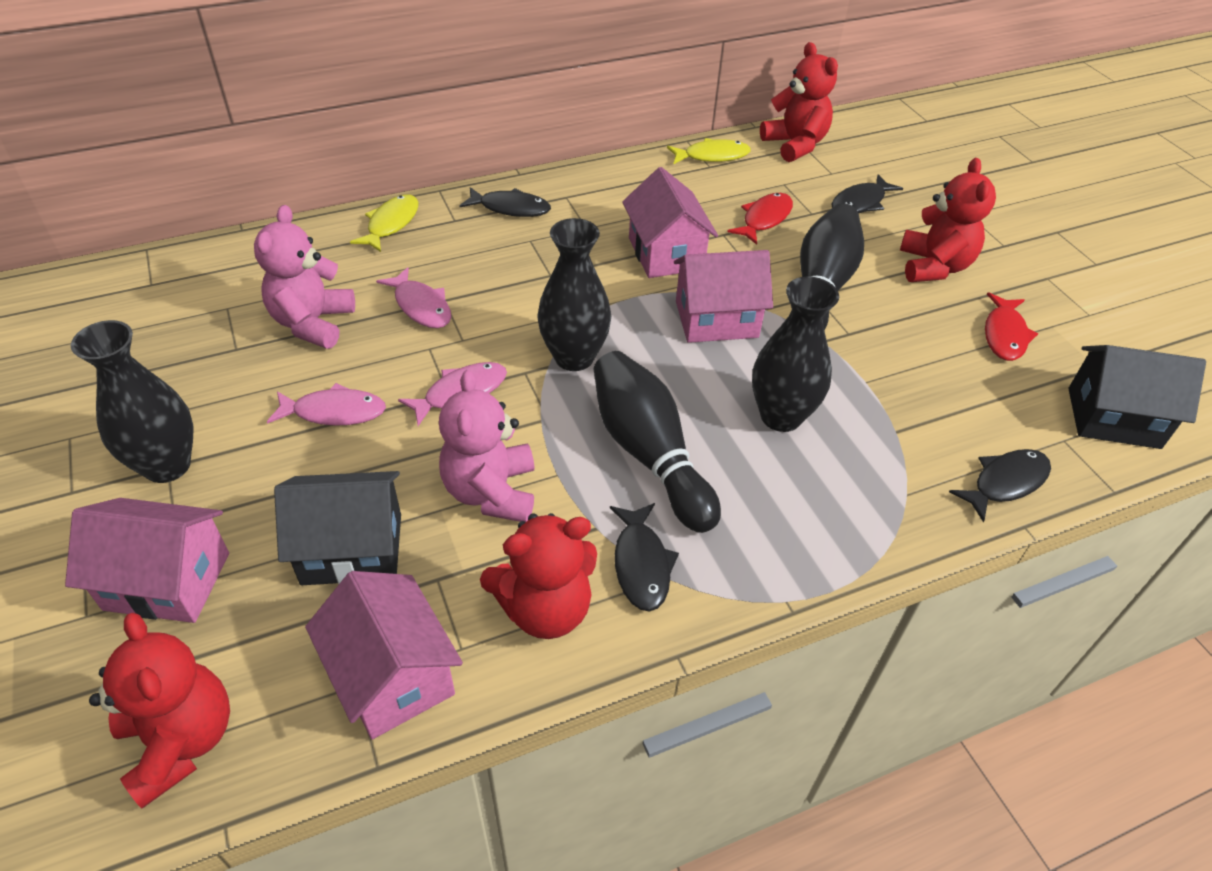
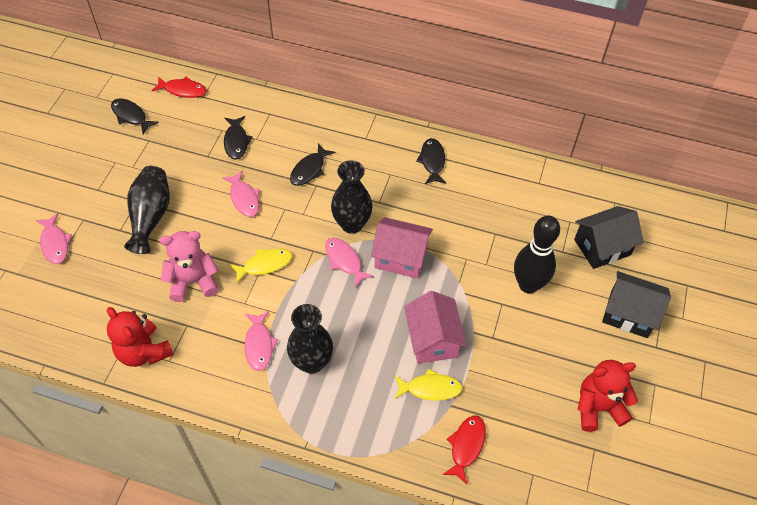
black bowling pin: [594,351,721,533] [790,203,864,330] = 2 -> [514,215,560,294] = 1
pink fish: [267,383,386,426] [376,267,451,328] [398,362,507,426] = 3 -> [36,213,72,264] [222,170,260,217] [244,311,278,371] [325,238,374,288] = 4
pink house: [65,498,229,623] [305,571,463,739] [622,167,718,278] [674,250,773,343] = 4 -> [371,217,433,278] [404,291,467,364] = 2
pink teddy bear: [254,205,355,349] [439,370,535,522] = 2 -> [160,231,219,302] = 1
red teddy bear: [89,613,230,809] [480,513,597,639] [760,42,838,162] [900,158,996,282] = 4 -> [107,307,174,367] [578,360,638,432] = 2

